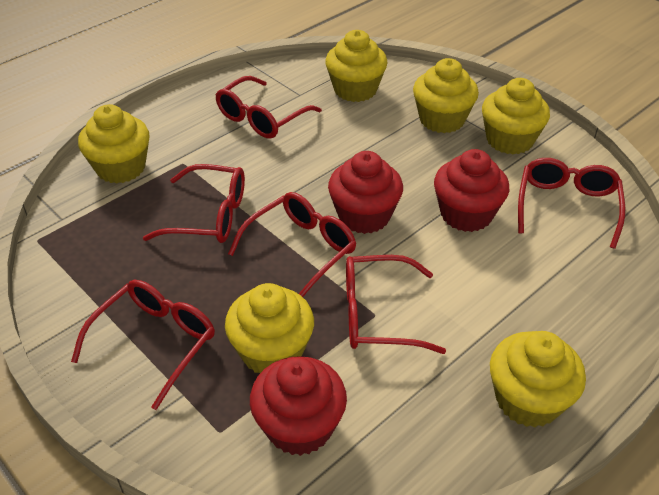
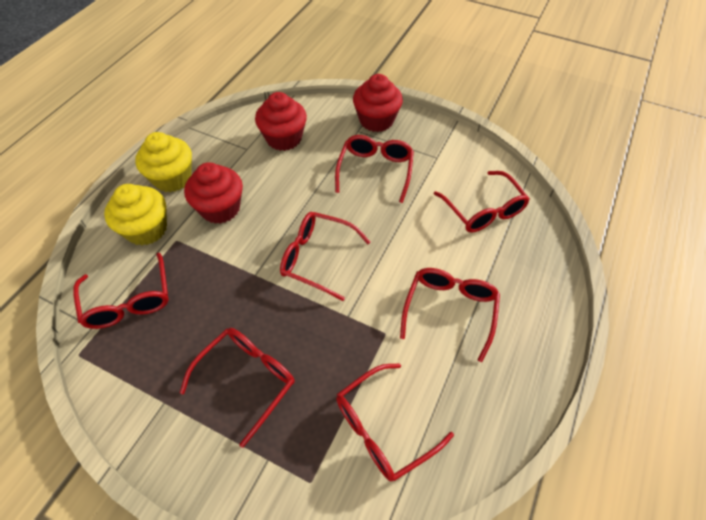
red glasses: [71,280,215,410] [143,164,245,243] [215,76,322,139] [228,192,356,297] [346,255,446,354] [518,158,625,249] = 6 -> [73,253,169,329] [180,328,295,448] [280,212,370,301] [335,135,414,203] [336,363,454,481] [400,268,500,362] [434,171,530,233] = 7
yellow cupcake: [78,104,150,184] [225,283,314,373] [325,30,387,102] [413,58,479,133] [482,78,550,155] [490,331,586,427] = 6 -> [104,184,167,246] [135,132,192,192] = 2

